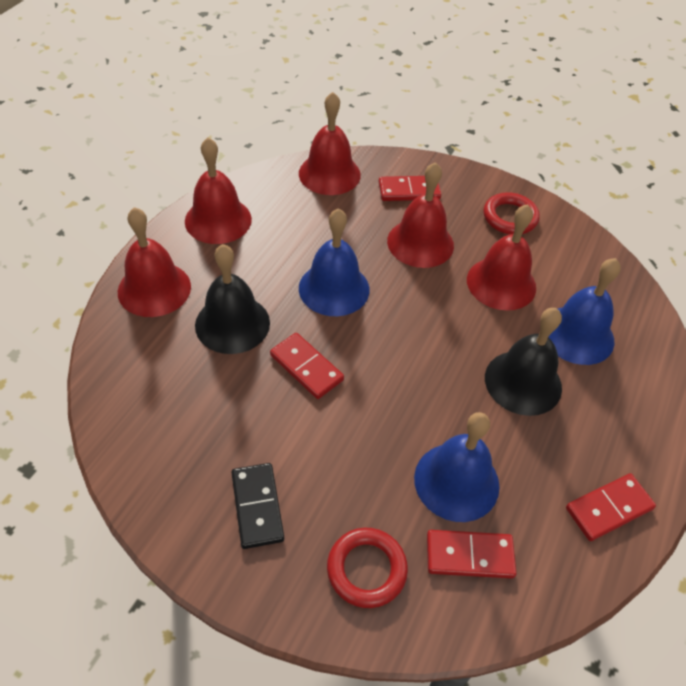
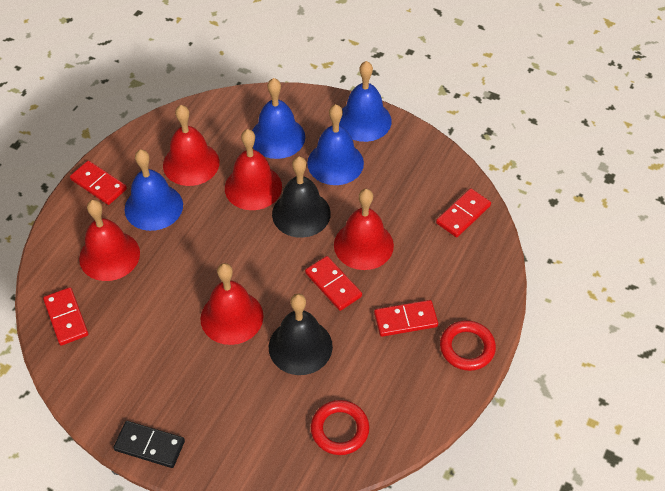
blue bell: [299,208,369,316] [414,412,500,522] [548,258,621,365] = 3 -> [125,149,183,231] [252,78,305,159] [307,104,364,185] [339,61,392,142] = 4
red domino: [270,333,344,399] [378,176,441,201] [427,530,516,579] [566,473,656,541] = 4 -> [43,287,88,346] [70,161,127,205] [305,256,362,311] [374,300,438,337] [436,188,491,237] = 5

